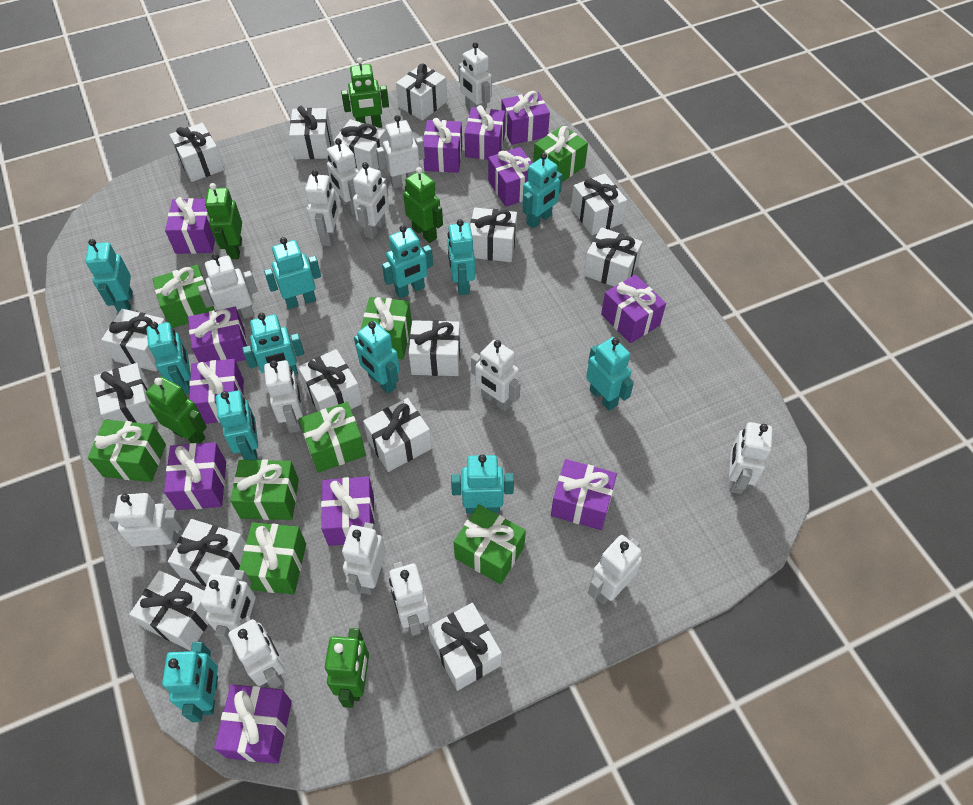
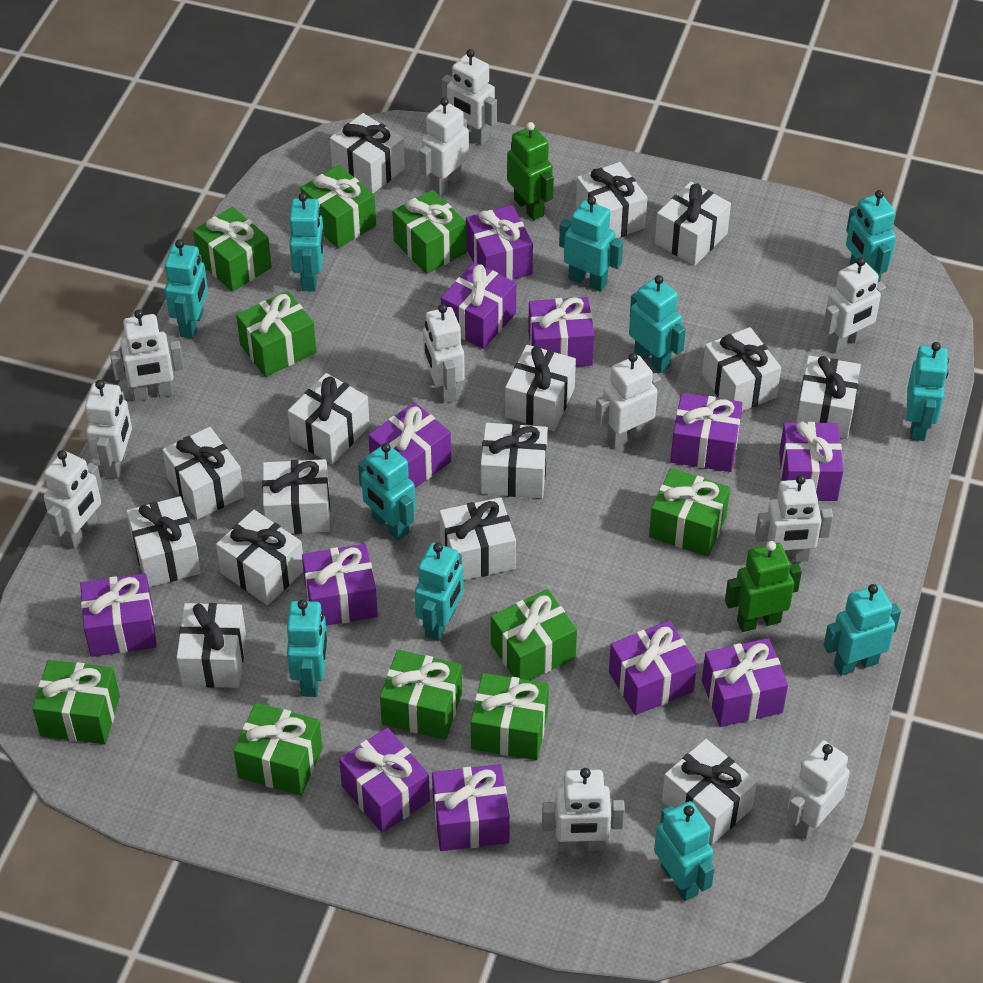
green gift: [88,419,166,482] [152,265,215,328] [230,459,299,520] [239,522,306,594] [299,402,366,473] [361,297,412,359] [454,504,526,584] [533,125,588,182] = 8 -> [32,660,120,744] [193,207,272,292] [233,702,322,796] [236,291,317,377] [301,165,376,248] [380,650,462,740] [392,190,467,274] [471,673,549,760] [491,589,577,680] [649,468,730,556] = 10
green robot: [146,377,207,444] [205,183,242,259] [325,628,369,708] [341,57,389,128] [403,167,443,243] = 5 -> [507,122,554,220] [725,541,802,632] = 2
turquoise robot: [85,239,133,313] [146,322,191,394] [162,642,218,722] [216,391,258,460] [242,313,304,375] [264,237,321,309] [354,321,400,394] [382,225,433,298] [448,219,475,295] [451,454,514,513] [522,153,563,229] [586,337,634,411] = 12 -> [165,240,208,339] [287,599,328,697] [289,193,324,292] [358,443,416,540] [415,543,464,641] [559,196,623,292] [629,275,686,373] [654,801,715,901] [824,584,901,676] [846,190,896,282] [906,342,949,441] = 11
white robot: [109,493,184,551] [198,253,258,319] [201,570,256,646] [228,616,285,689] [264,360,303,433] [305,170,339,246] [327,138,359,215] [342,522,386,595] [353,162,389,239] [376,115,425,189] [389,562,430,636] [458,42,492,110] [471,340,521,411] [588,535,642,605] [729,422,773,494] = 15 -> [44,450,102,549] [85,380,132,479] [110,310,184,402] [419,98,469,195] [423,304,465,403] [442,49,497,145] [542,768,625,851] [595,353,661,448] [755,475,833,562] [786,740,850,839] [823,257,886,353] = 11

